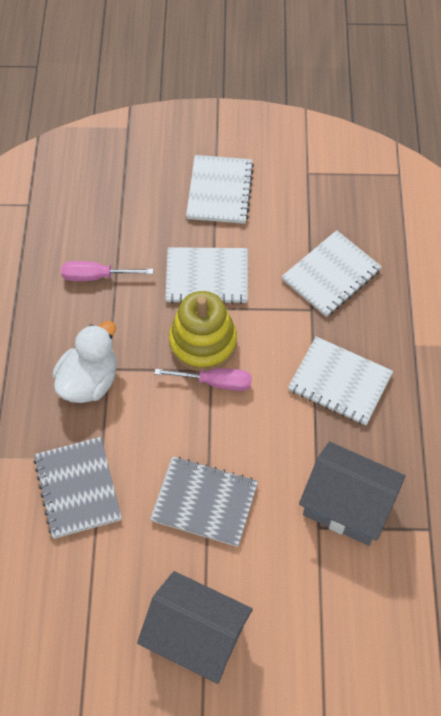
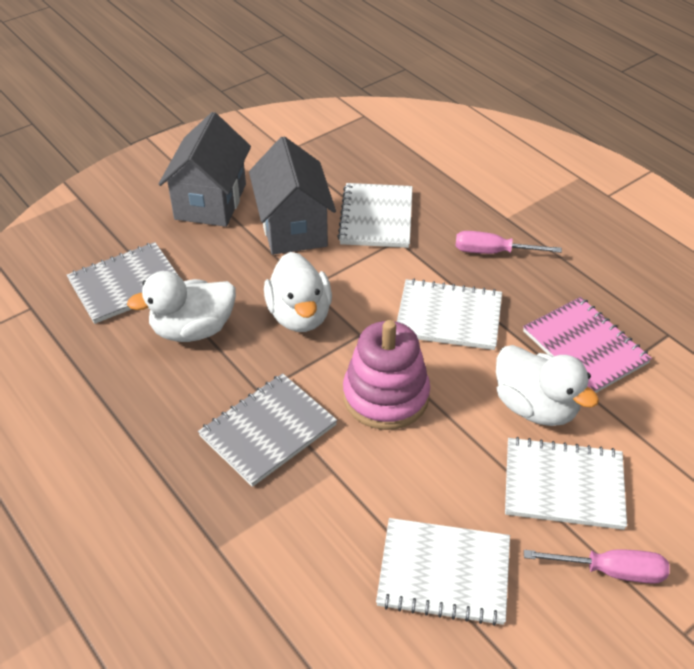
pink notebook: none = 0 -> [523,297,652,393] = 1
pink stacking toy: none = 0 -> [343,320,430,430] = 1
white duck: [52,321,117,403] = 1 -> [127,271,236,342] [264,252,332,332] [496,345,599,426] = 3
yellow stacking toy: [169,291,237,372] = 1 -> none = 0

